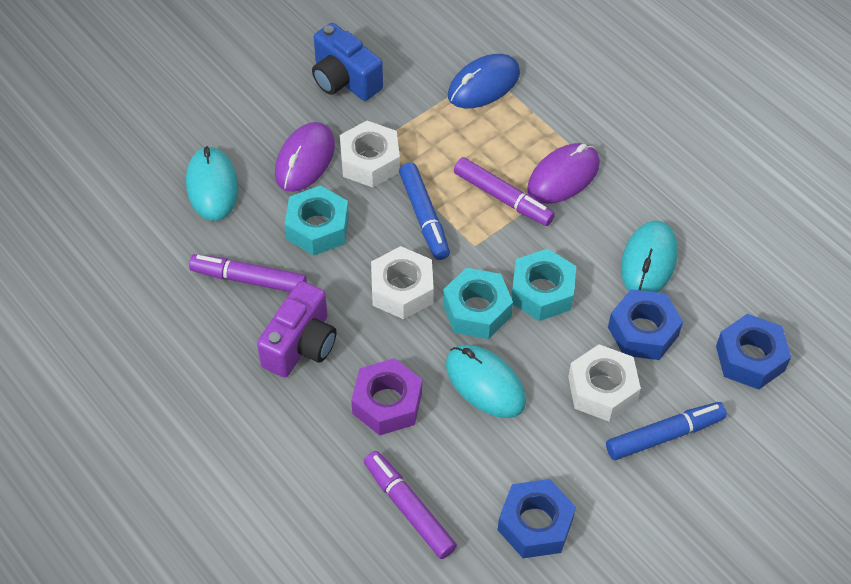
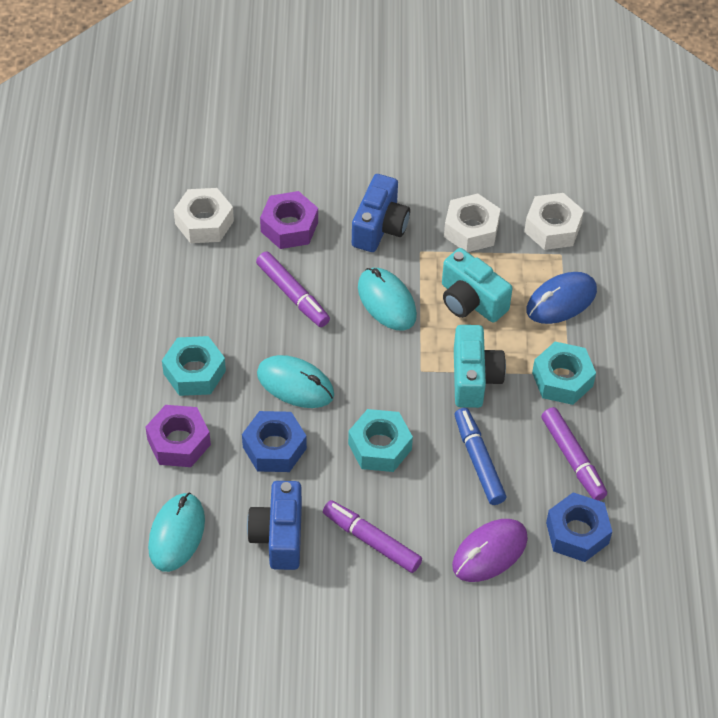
blue camera: [312,23,383,101] = 1 -> [247,481,302,570] [352,174,410,252] = 2
blue marker: [399,162,450,260] [606,402,727,460] = 2 -> [454,408,506,505] = 1
blue nut: [498,479,576,558] [608,289,683,360] [716,314,791,390] = 3 -> [242,411,307,472] [546,492,612,562] = 2
purple camera: [257,281,337,377] = 1 -> none = 0
purple mouse: [275,122,335,192] [527,143,600,204] = 2 -> [452,519,528,582] = 1
purple nut: [351,358,422,435] = 1 -> [145,405,211,467] [260,191,318,249] = 2
turquoise camera: none = 0 -> [442,248,513,323] [454,325,506,408] = 2

